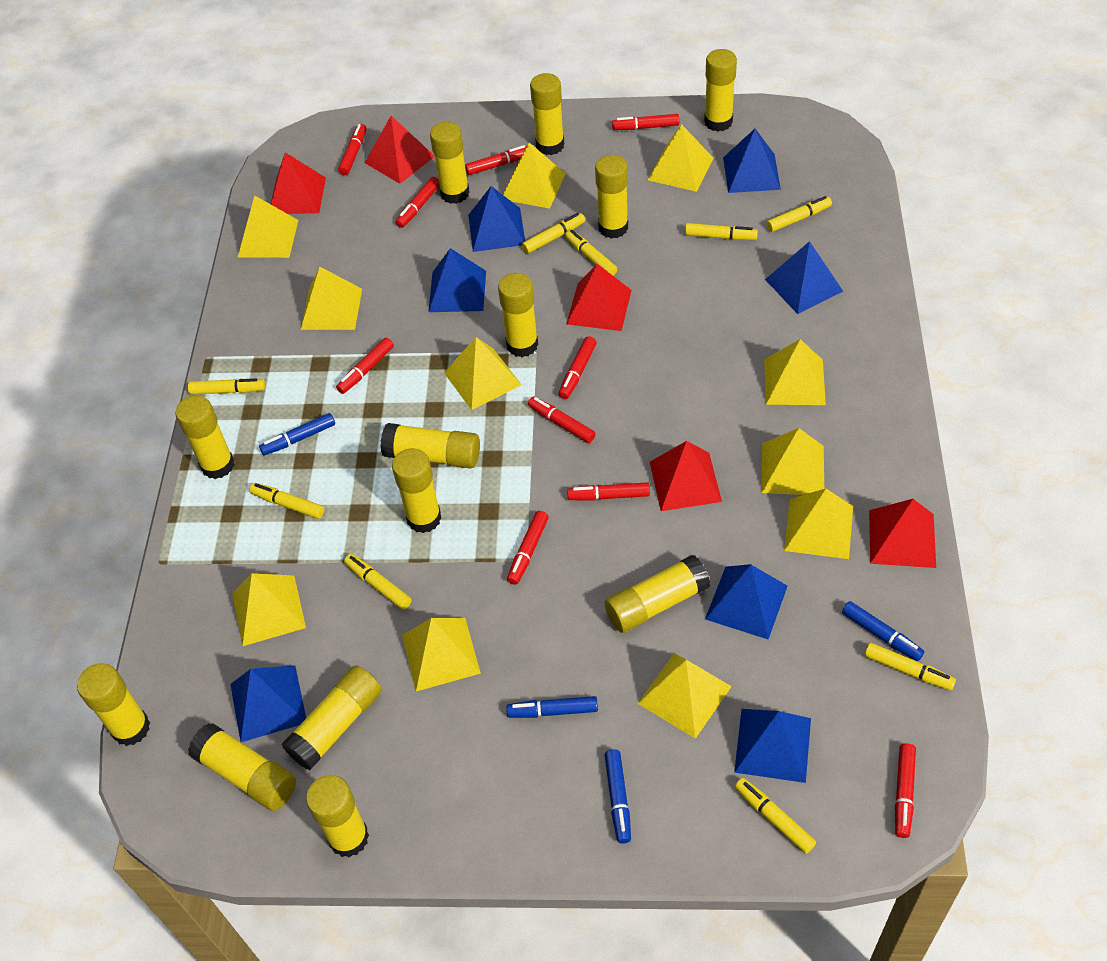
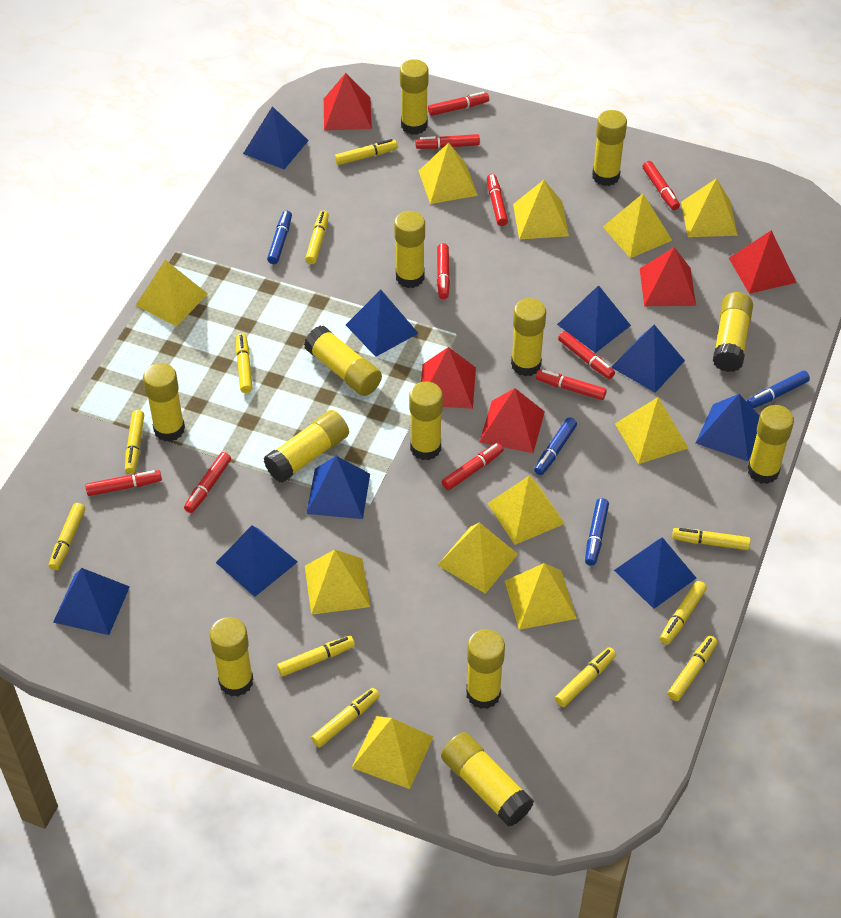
blue pyramid: [230,665,306,742] [429,248,486,312] [468,186,525,252] [705,564,788,639] [723,129,781,193] [734,709,811,783] [765,241,843,314] = 7 -> [53,568,130,635] [216,525,297,597] [243,106,309,169] [306,456,370,519] [346,290,418,357] [557,285,631,353] [611,325,685,393] [614,537,696,609] [696,394,760,461] = 9
yellow marker: [188,378,265,395] [249,483,324,519] [344,554,412,610] [522,213,585,253] [565,229,617,276] [685,223,758,240] [735,778,816,854] [766,196,832,232] [865,643,956,691] = 9 -> [49,503,85,570] [125,410,144,474] [236,333,253,393] [277,636,355,677] [305,211,329,264] [311,688,380,747] [335,139,398,165] [555,647,616,707] [660,581,707,645] [668,636,717,701] [672,528,751,550] = 11

